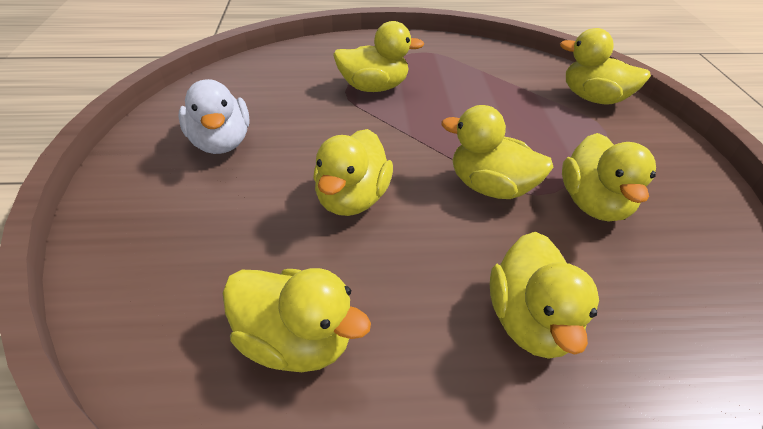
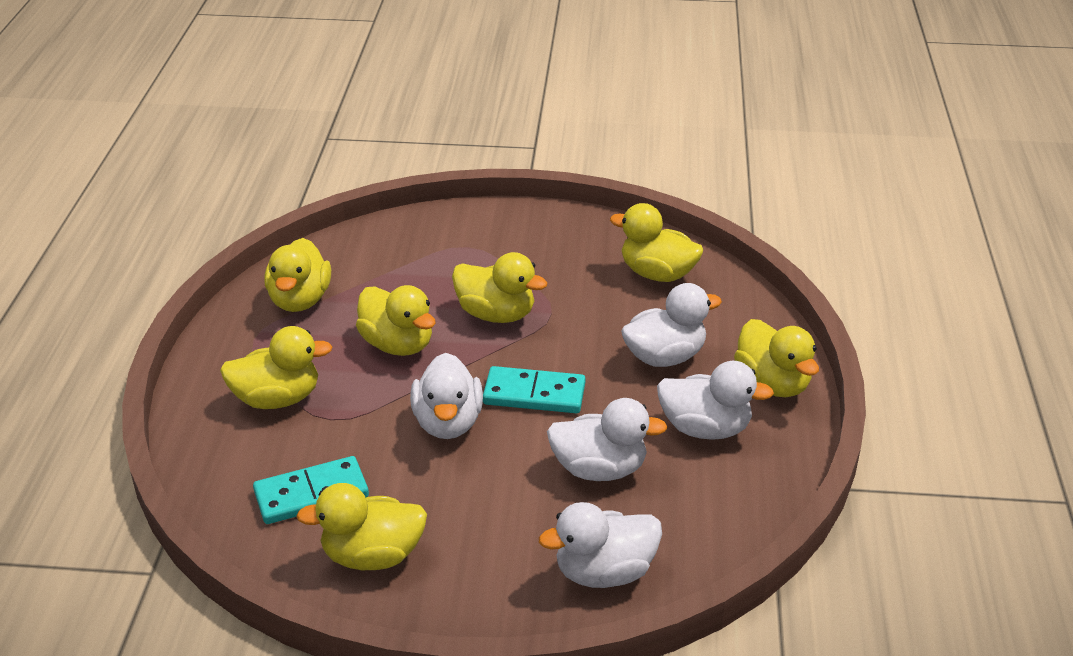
turquoise domino: none = 0 -> [253,456,369,524] [483,366,586,413] = 2
white duck: [179,79,250,154] = 1 -> [410,353,483,439] [539,502,662,588] [547,398,667,481] [621,283,722,367] [657,361,774,440] = 5

